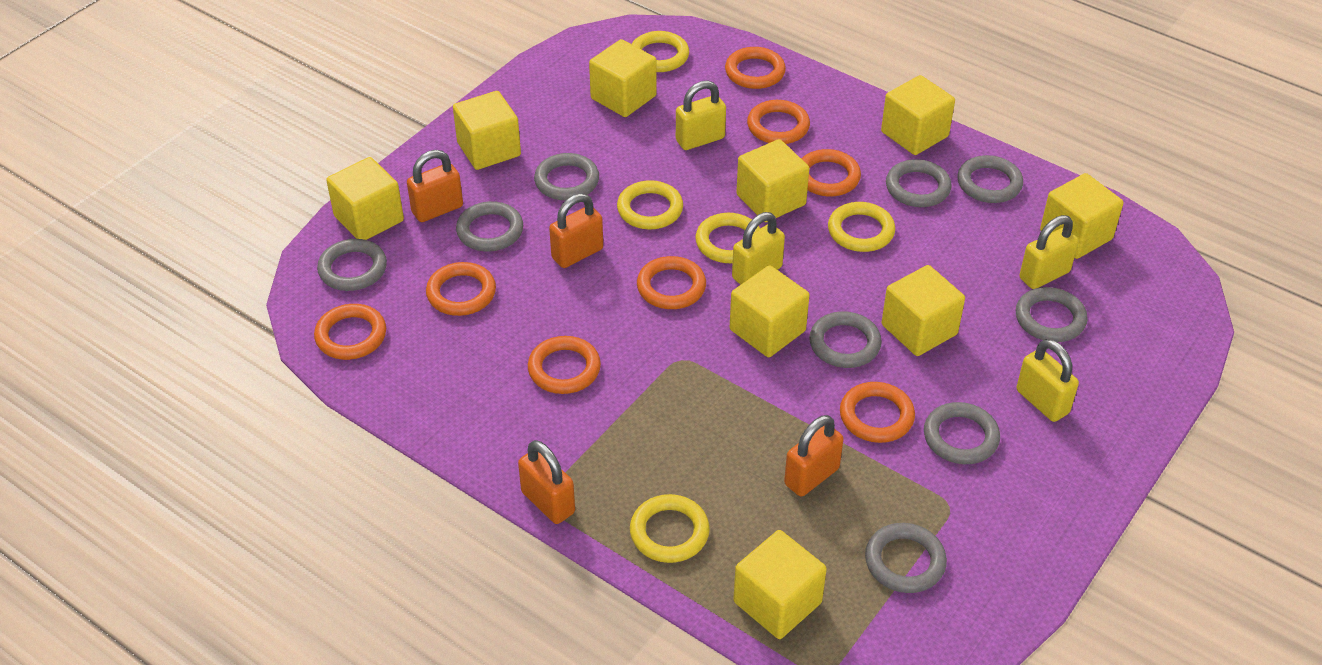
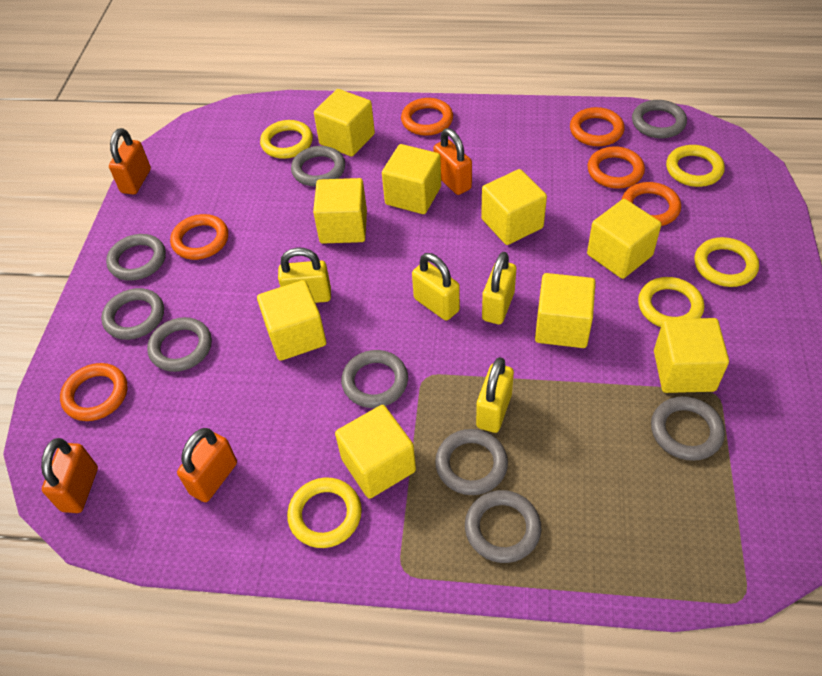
orange ring: [314,304,386,360] [426,262,496,316] [528,336,601,394] [637,256,706,309] [725,47,786,89] [747,100,810,144] [801,149,861,196] [840,382,915,443] = 8 -> [60,363,128,421] [170,214,228,260] [401,98,453,136] [570,107,624,146] [588,146,645,188] [622,182,681,226] = 6

